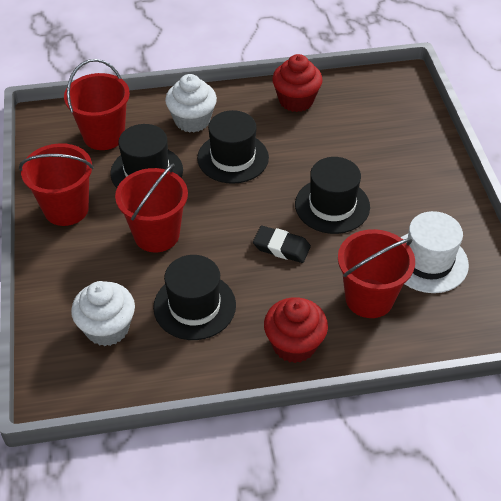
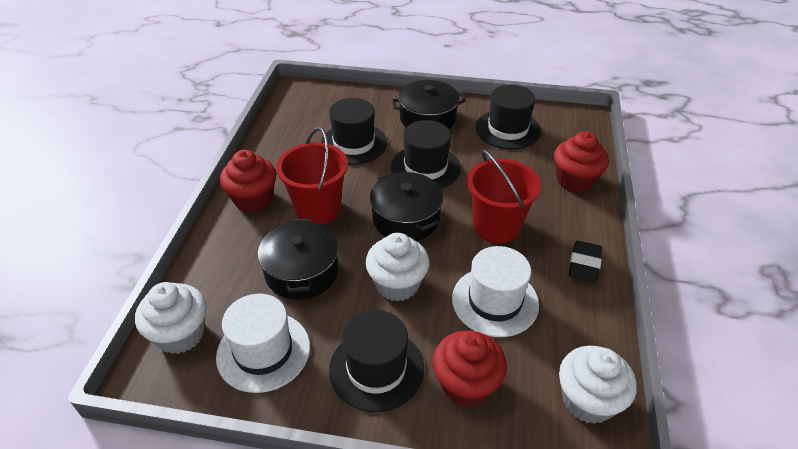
black pot: none = 0 -> [258,218,339,300] [370,172,443,241] [391,80,466,129] = 3
red bucket: [19,143,94,226] [64,59,130,150] [115,164,188,252] [338,229,415,318] = 4 -> [276,127,348,224] [467,150,541,244] = 2
red cupcake: [264,297,328,363] [272,54,323,112] = 2 -> [220,150,276,212] [433,330,507,407] [554,132,609,193] = 3
white cupcake: [71,281,135,346] [165,74,217,133] = 2 -> [135,282,206,354] [365,233,429,301] [559,346,637,424] = 3
white hat: [401,211,469,293] = 1 -> [216,294,310,393] [452,246,539,337] = 2

